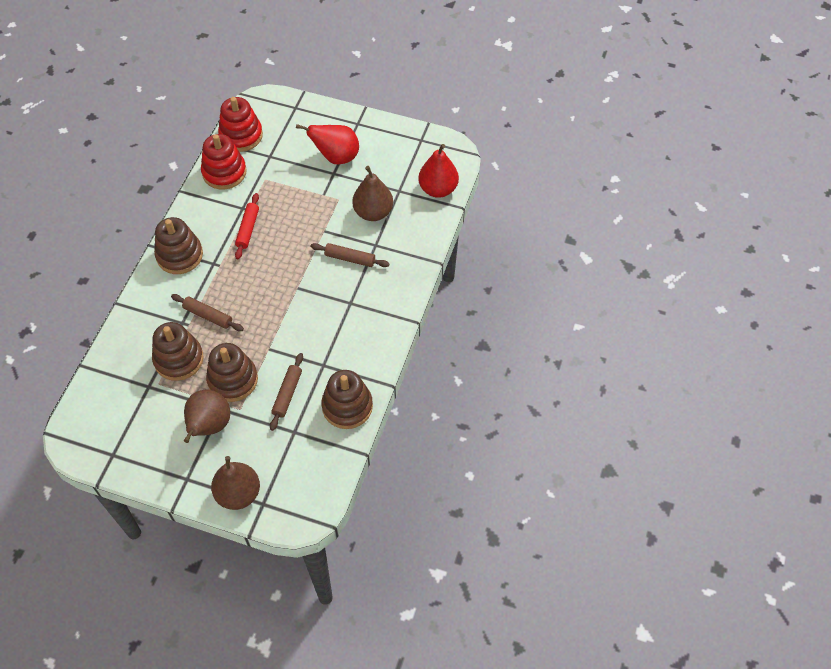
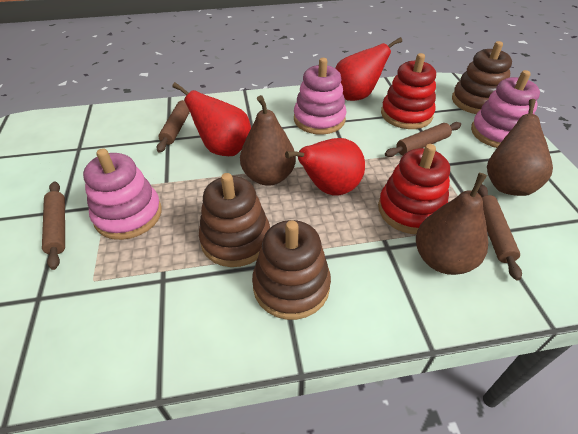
brown rolling pin: [171,294,244,331] [270,353,303,431] [311,243,389,267] = 3 -> [42,182,65,270] [156,99,190,153] [385,122,461,157] [477,184,522,280] = 4
brown stacking toy: [152,322,204,381] [154,217,203,274] [206,343,258,402] [321,370,373,429] = 4 -> [199,173,270,267] [252,220,331,320] [452,41,512,114] = 3
pink stacking toy: none = 0 -> [83,149,162,240] [294,58,347,135] [471,70,540,148] = 3
red pear: [296,124,359,165] [418,144,459,198] = 2 -> [172,82,251,156] [285,138,365,196] [335,37,402,101] = 3
red rolling pin: [235,193,259,259] = 1 -> none = 0

